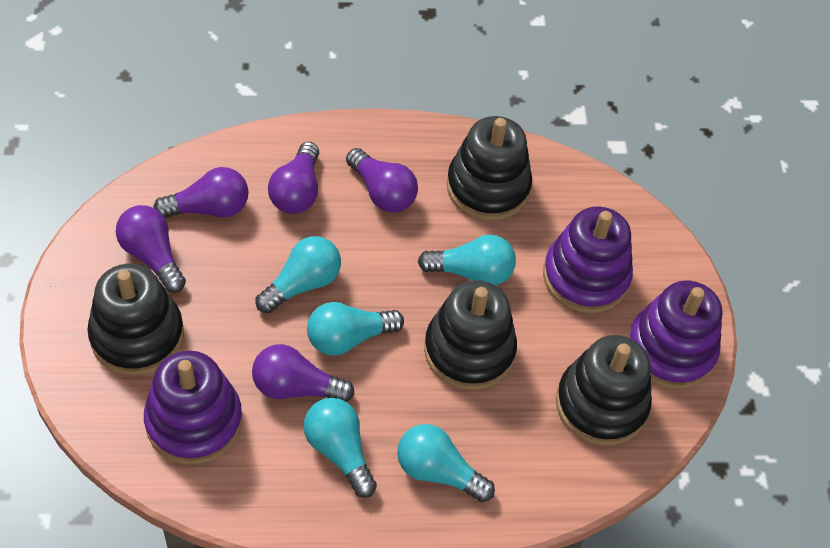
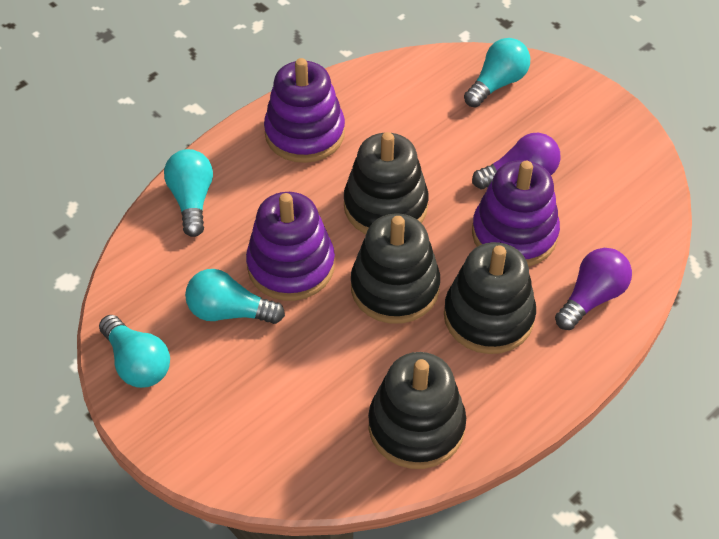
purple light bulb: [116,205,186,293] [153,167,249,218] [252,344,355,402] [268,142,319,214] [346,148,418,213] = 5 -> [472,133,560,189] [555,248,632,330] = 2
turquoise light bulb: [256,236,341,313] [304,398,377,498] [307,302,404,356] [397,424,495,502] [418,235,516,285] = 5 -> [99,315,170,388] [164,149,213,237] [185,269,285,324] [464,38,530,107] = 4

